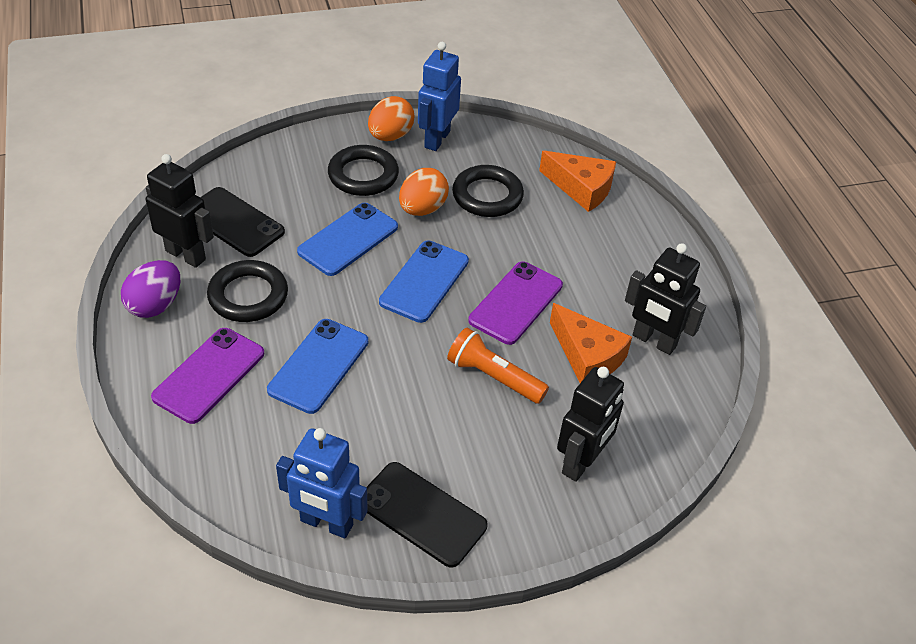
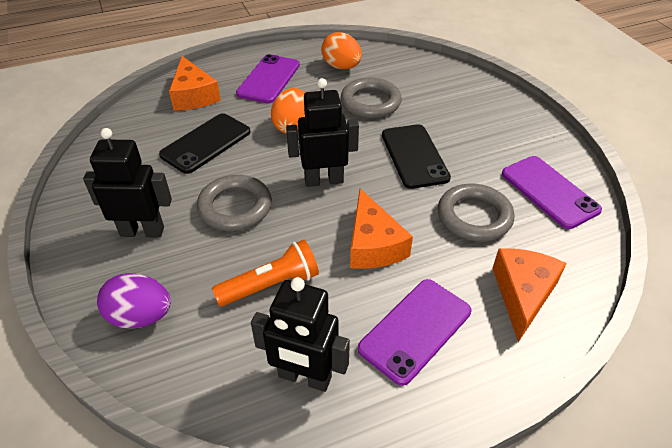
black ring: [207,260,288,322] [328,145,399,196] [452,165,524,217] = 3 -> none = 0
blue phone: [267,319,368,414] [297,203,398,276] [379,240,469,323] = 3 -> none = 0
blue robot: [276,428,368,538] [418,42,461,151] = 2 -> none = 0
grey ring: none = 0 -> [197,175,272,231] [340,78,402,118] [438,183,515,242] = 3
orange cheese: [539,151,616,212] [550,303,632,383] = 2 -> [169,56,221,111] [350,188,413,269] [493,248,567,342] = 3
purple phone: [151,328,264,424] [468,261,563,345] = 2 -> [236,54,300,103] [358,279,471,386] [502,156,602,229] = 3

